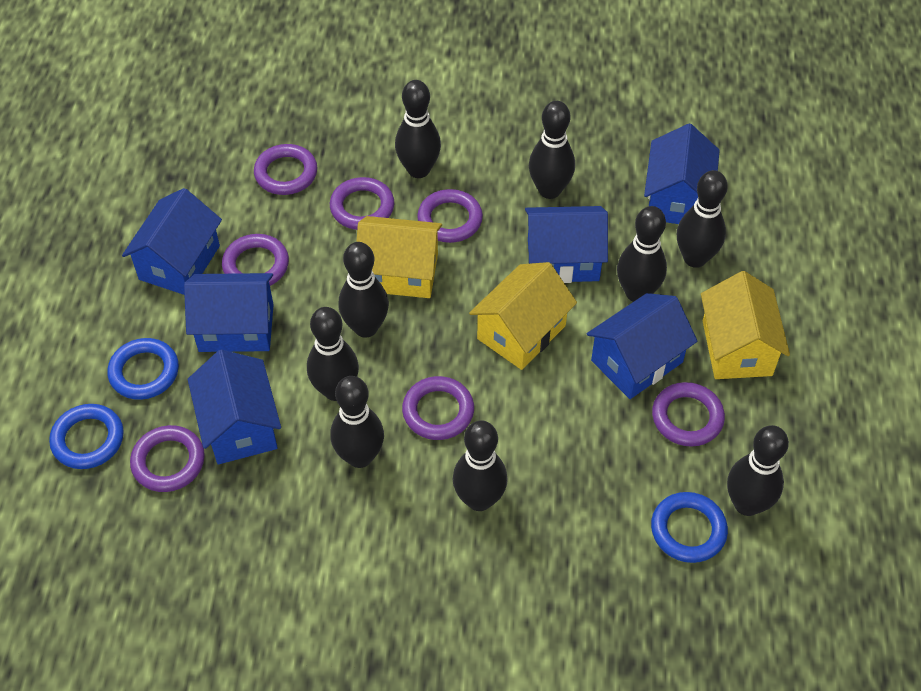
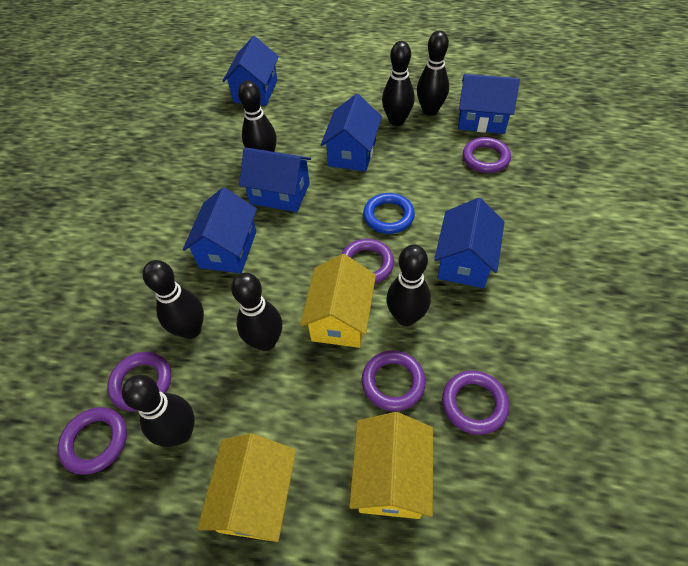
black bowling pin: [307,307,359,401] [330,376,384,468] [339,242,389,338] [395,80,441,178] [453,420,508,511] [529,101,575,199] [617,206,667,302] [677,170,728,268] [727,425,789,516] = 9 -> [122,375,195,447] [143,260,204,339] [231,272,282,351] [238,81,276,152] [382,41,415,126] [386,245,431,326] [417,30,449,116] = 7
blue ring: [49,404,124,469] [107,338,179,400] [651,492,728,563] = 3 -> [363,193,415,234] = 1
purple ring: [130,425,205,492] [222,234,289,286] [254,144,317,195] [330,177,394,230] [402,376,474,440] [417,189,483,243] [652,382,725,447] = 7 -> [57,407,127,475] [107,352,171,411] [341,239,394,284] [362,350,426,411] [442,371,509,435] [463,137,511,173] = 6

